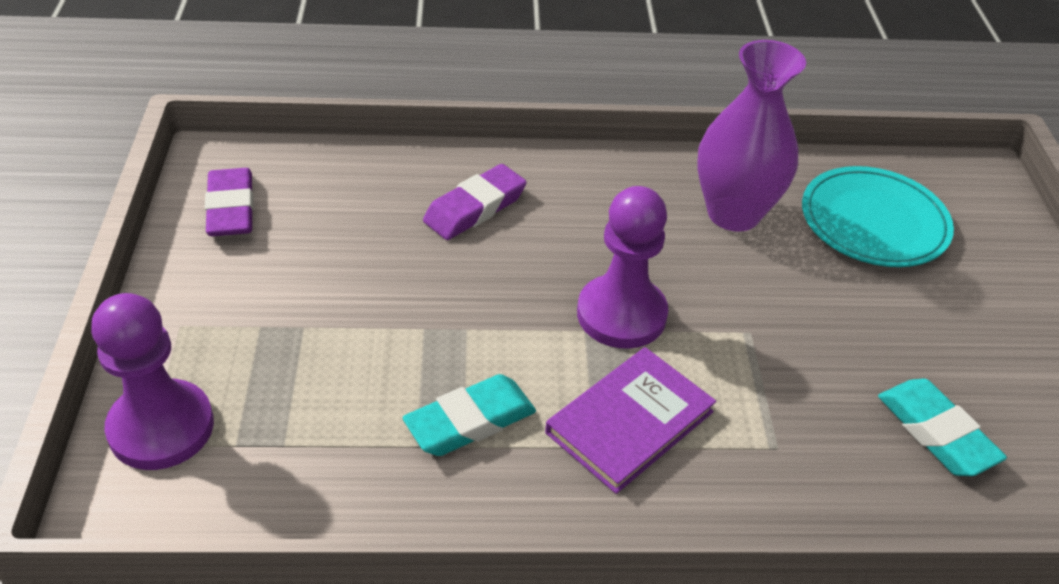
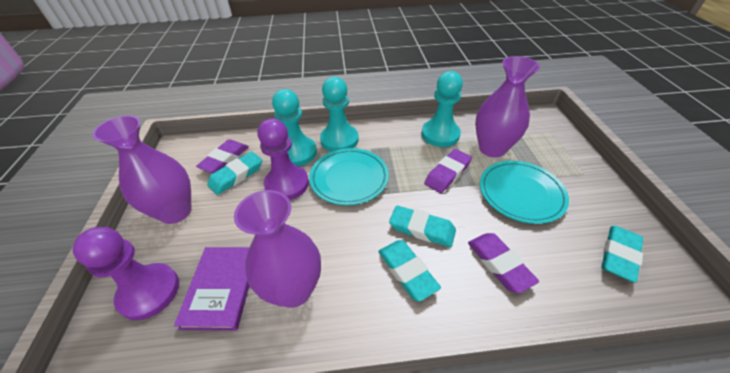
purple eraser: [205,168,254,236] [423,164,527,240] = 2 -> [196,139,249,173] [424,149,472,193] [468,233,539,293] = 3
purple vase: [697,40,806,232] = 1 -> [92,115,192,224] [234,190,321,308] [475,56,540,158] = 3
turquoise eraser: [402,374,536,456] [878,379,1007,476] = 2 -> [207,152,262,195] [378,240,441,302] [389,205,456,247] [602,226,643,283] = 4
turquoise pawn: none = 0 -> [272,89,317,166] [320,77,359,152] [421,71,463,147] = 3
turquoise plate: [802,166,954,267] = 1 -> [309,148,389,205] [480,161,569,224] = 2

